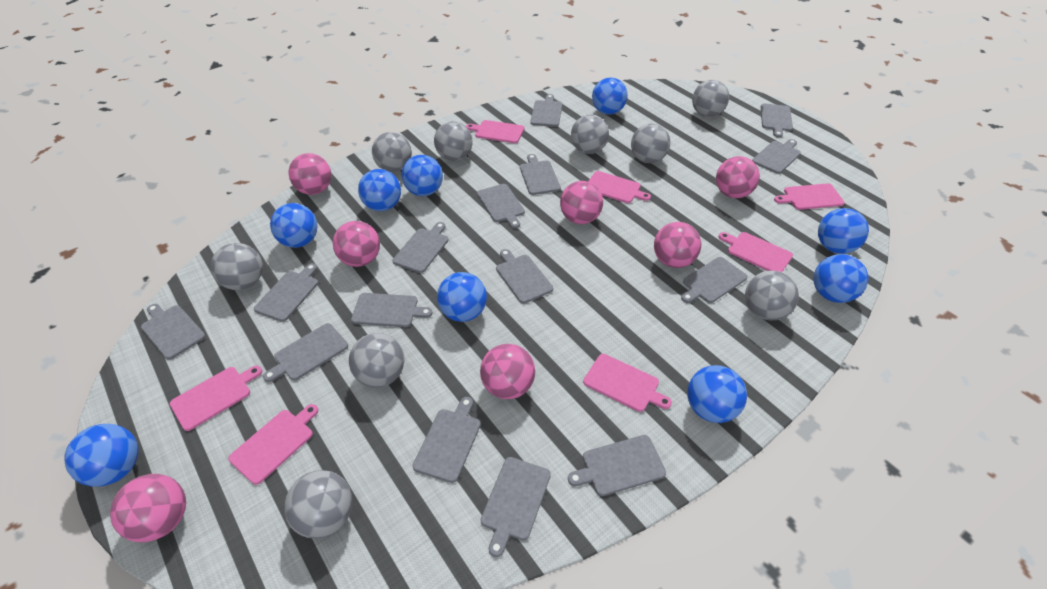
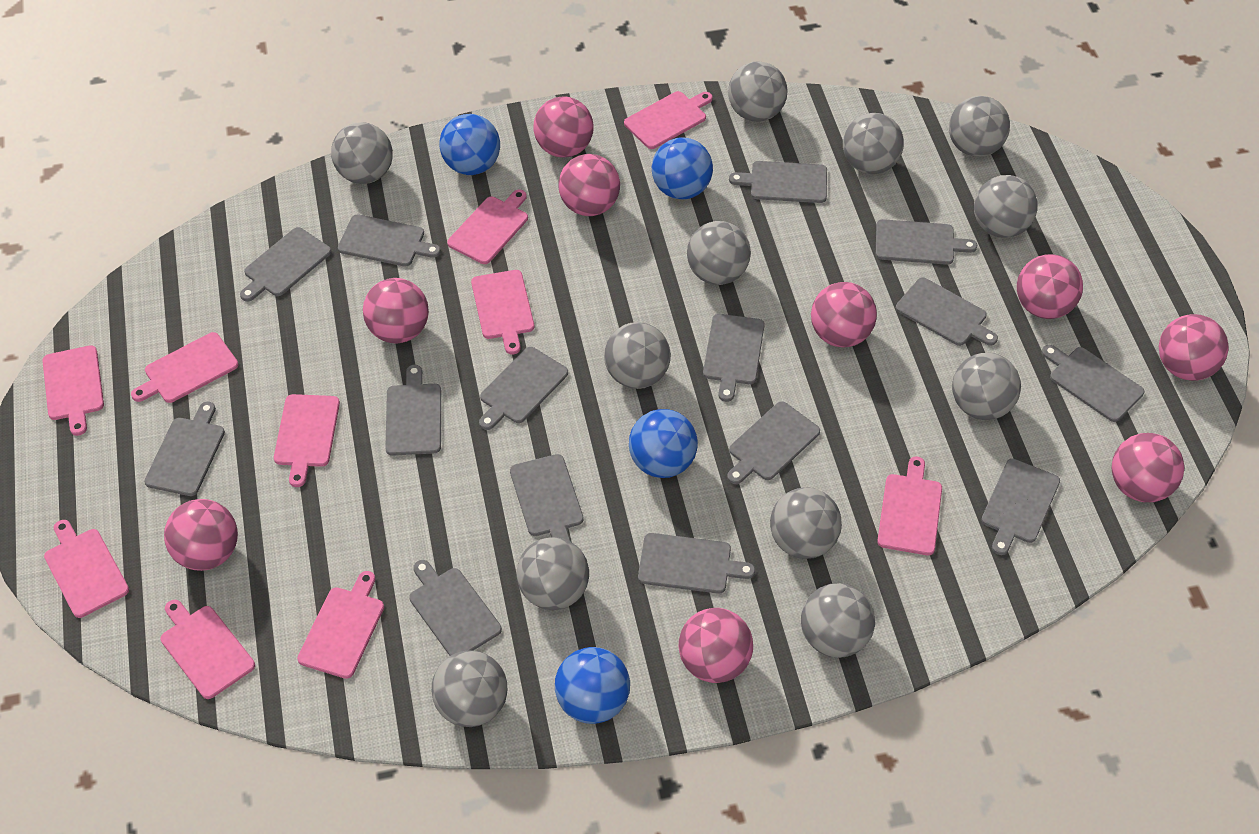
blue ball: [64,424,138,487] [270,203,317,248] [358,169,401,211] [402,155,443,196] [437,272,487,322] [592,78,628,115] [687,365,747,423] [813,254,869,303] [818,208,869,254] = 9 -> [439,114,500,175] [555,647,630,724] [629,409,698,478] [652,137,713,199] = 4
grey ball: [211,243,263,290] [284,470,353,539] [349,333,404,387] [372,132,412,172] [434,121,472,161] [571,115,609,154] [631,123,670,163] [692,80,729,117] [745,270,799,321] = 9 -> [331,122,393,184] [432,650,507,727] [517,537,589,610] [604,322,671,389] [687,221,751,285] [728,61,788,122] [770,488,842,559] [801,583,875,658] [843,113,904,174] [949,96,1010,157] [952,353,1021,420] [974,175,1038,238] = 12
pink ball: [110,474,186,542] [288,153,332,195] [333,221,380,267] [480,344,535,399] [560,181,603,224] [654,222,701,268] [716,156,760,198] = 7 -> [164,499,238,571] [363,278,429,343] [534,96,594,157] [558,154,620,216] [679,608,753,683] [811,282,877,348] [1017,254,1083,319] [1112,433,1185,502] [1159,314,1229,381] = 9
pink cutting board: [170,366,262,431] [228,404,318,485] [466,120,525,143] [583,354,672,412] [588,171,651,203] [718,232,793,272] [774,183,845,210] = 7 -> [42,345,104,436] [44,520,129,618] [131,332,239,403] [161,600,255,699] [274,394,340,487] [297,571,384,679] [447,190,528,264] [471,270,534,355] [624,91,713,149] [877,457,942,555] = 10

